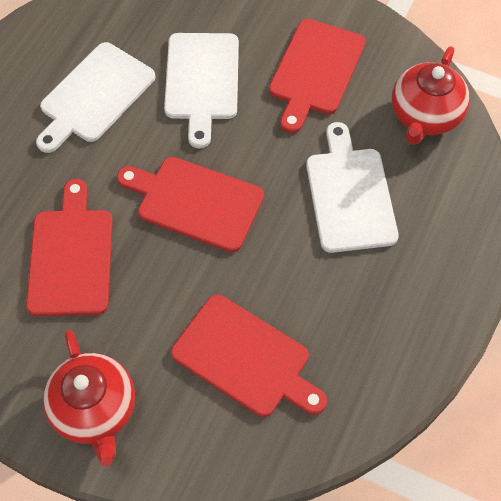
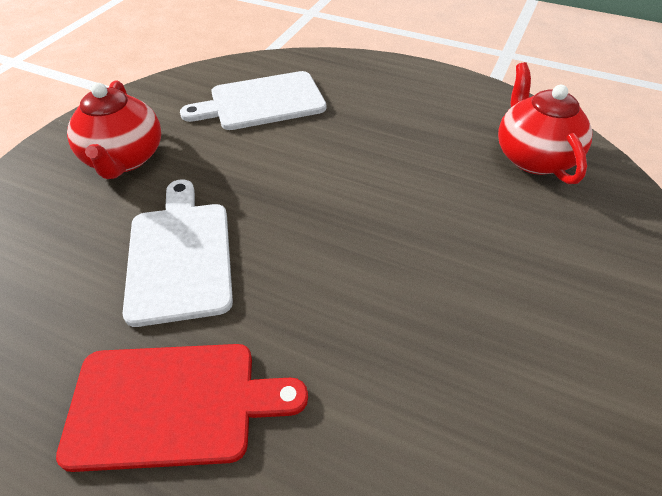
red cutting board: [26,179,113,316] [117,157,264,252] [171,294,327,417] [269,19,365,133] = 4 -> [56,344,308,472] = 1
white cutting board: [36,42,155,153] [164,33,239,148] [306,122,399,253] = 3 -> [123,180,233,327] [180,71,326,130] = 2

